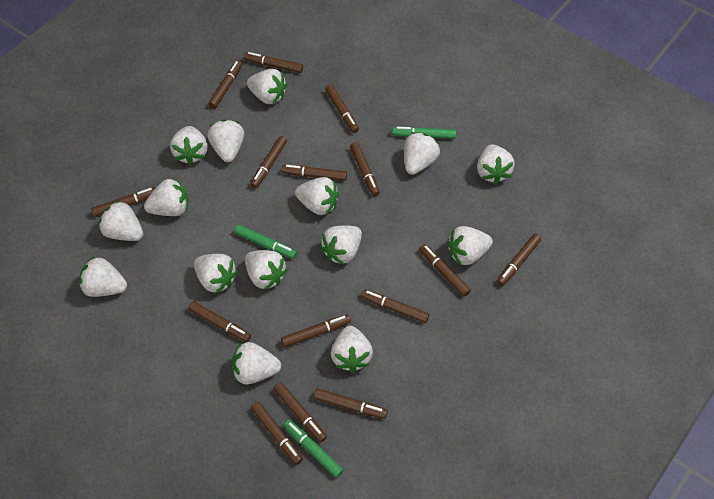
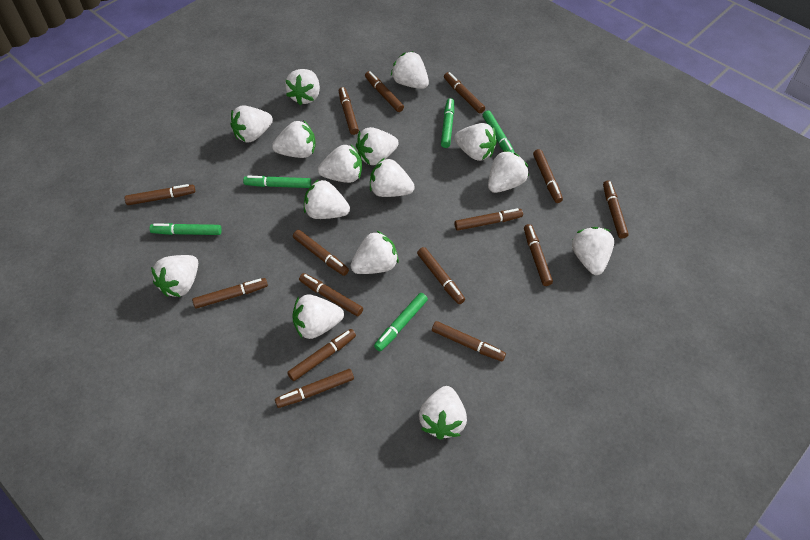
green marker: [234,225,297,259] [284,419,343,478] [392,127,456,139] = 3 -> [149,223,222,235] [243,176,311,188] [374,293,428,351] [441,98,454,148] [483,111,515,153] = 5

